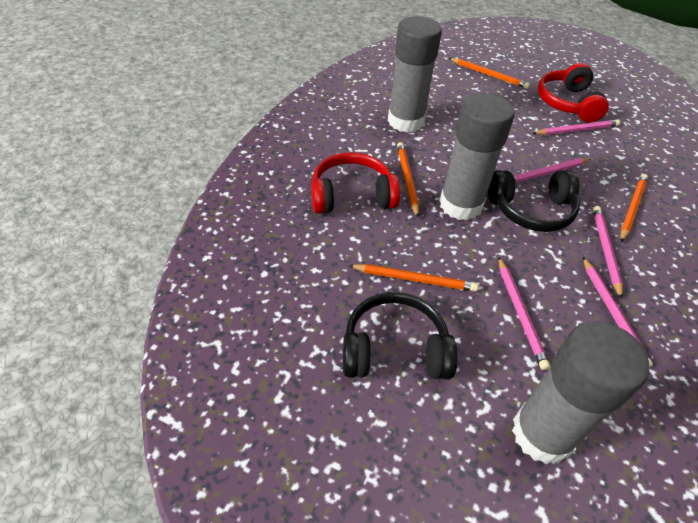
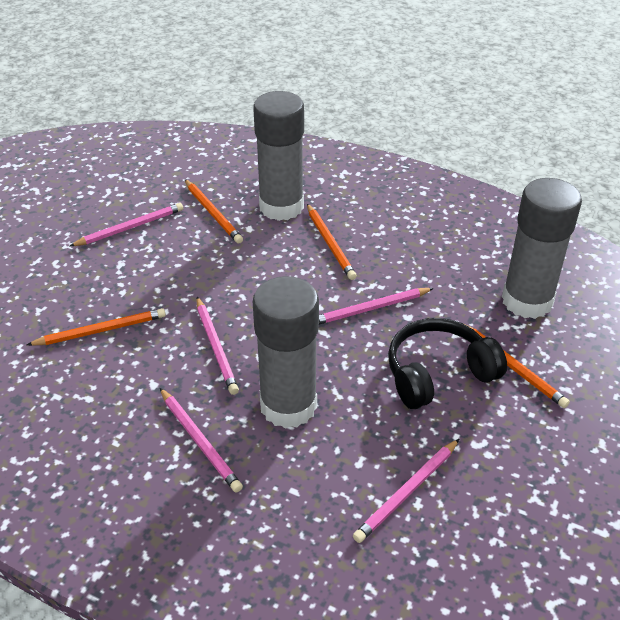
black headphones: [343,292,458,379] [488,170,580,232] = 2 -> [388,318,507,409] = 1
red headphones: [311,152,400,214] [538,63,609,122] = 2 -> none = 0

